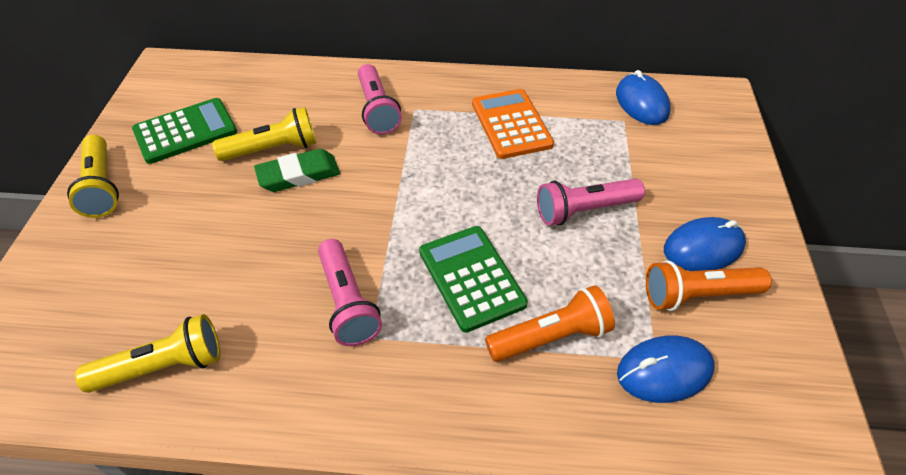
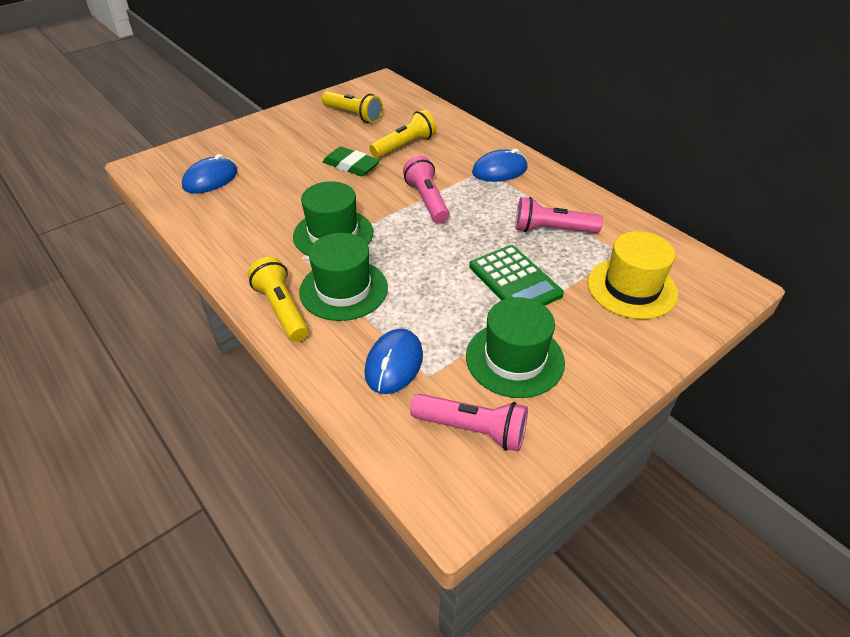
green calculator: [132,98,237,164] [419,226,528,332] = 2 -> [469,245,564,306] = 1
green hat: none = 0 -> [293,181,373,256] [299,233,388,321] [466,297,565,398] = 3
orange calculator: [472,89,554,159] = 1 -> none = 0
orange flashlight: [485,285,615,362] [646,260,772,311] = 2 -> none = 0
yellow hat: none = 0 -> [587,231,678,319] = 1

